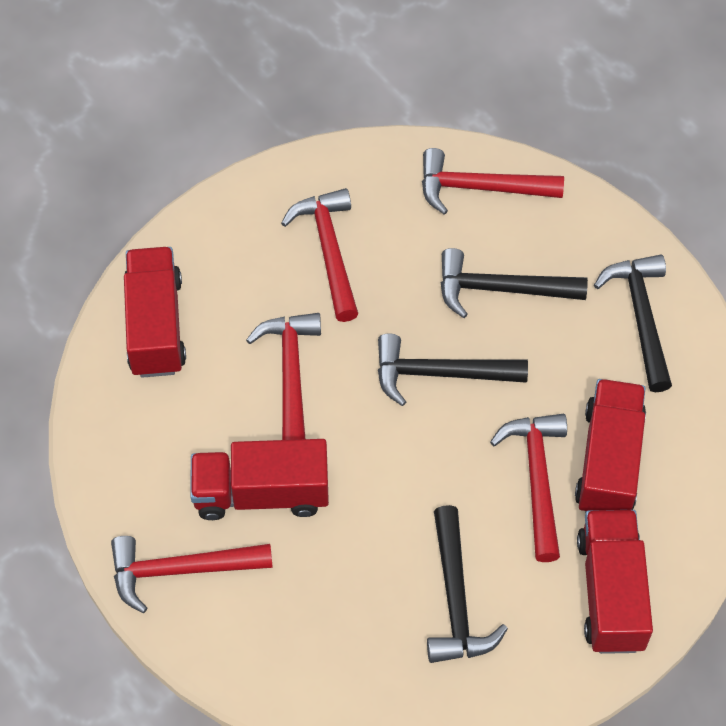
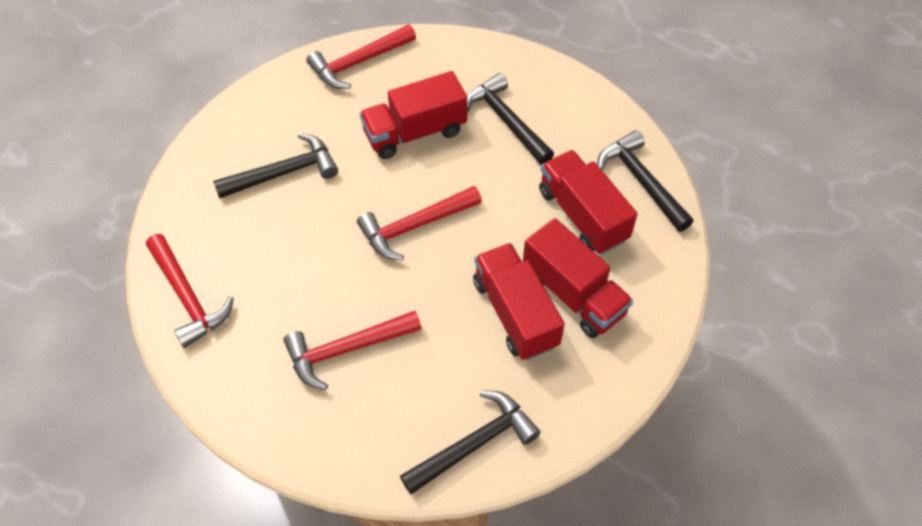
red hammer: [111,536,273,613] [246,313,321,440] [281,188,358,322] [422,148,564,215] [490,414,567,562] = 5 -> [146,234,234,348] [284,311,422,390] [306,24,416,89] [357,186,482,261] = 4

